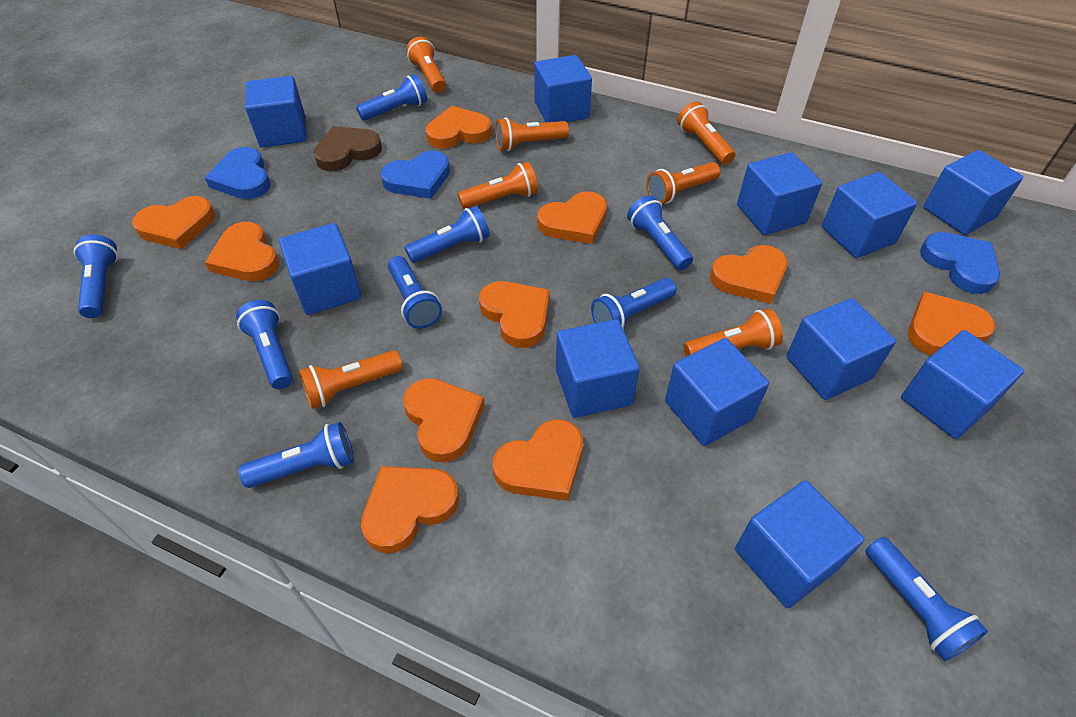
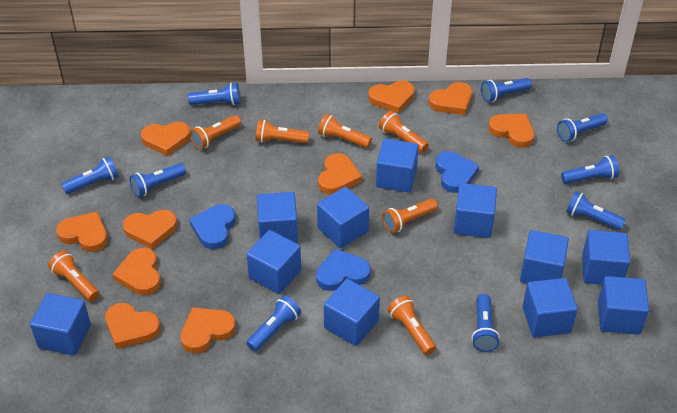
brown heart: [313,126,382,171] = 1 -> none = 0

